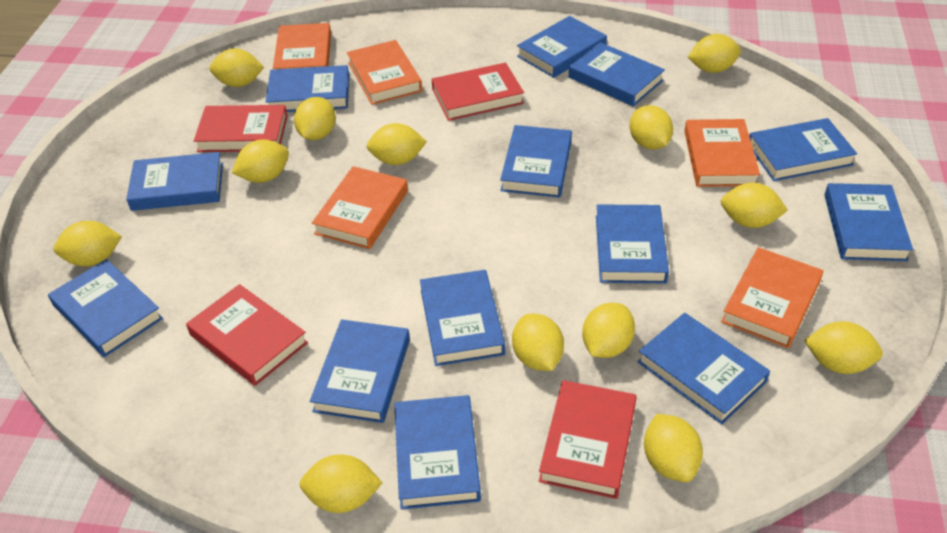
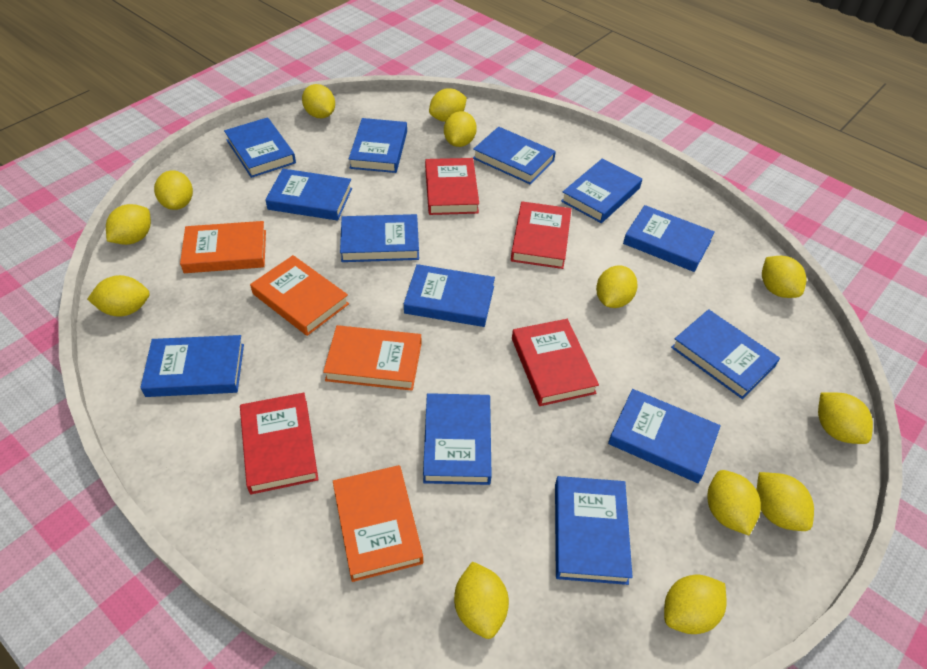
orange book: [273,23,331,69] [312,166,408,249] [347,40,422,105] [684,119,760,187] [721,247,823,348] = 5 -> [180,221,266,273] [250,255,349,336] [323,325,422,391] [333,465,423,582] = 4

